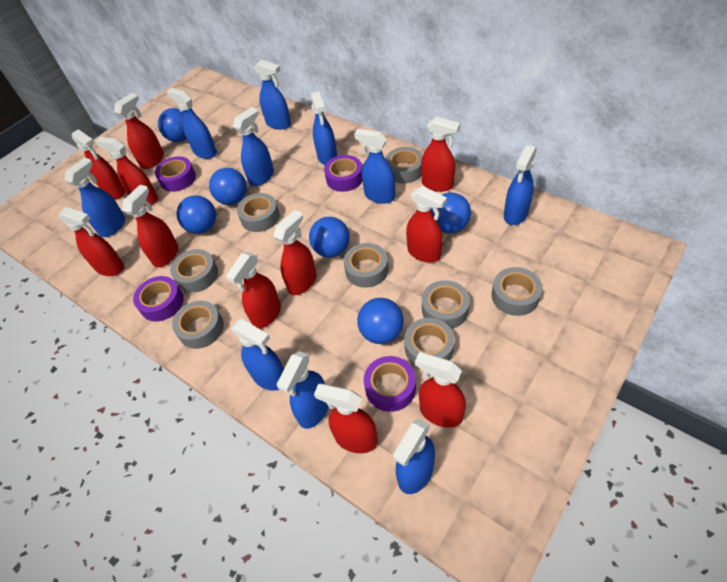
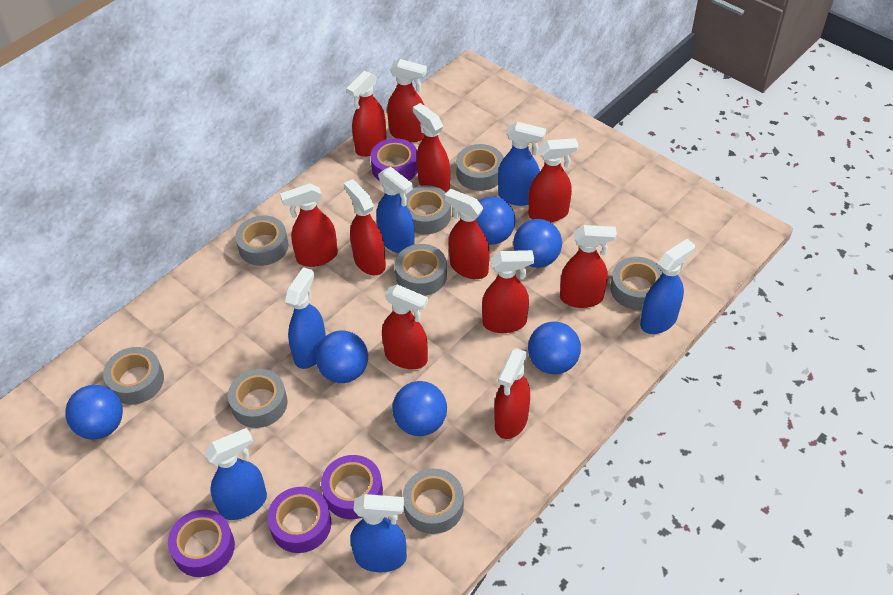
blue spray bottle: [65,158,125,237] [166,88,217,159] [231,319,284,391] [233,107,274,186] [254,60,291,129] [277,351,329,429] [311,91,337,165] [354,129,395,204] [393,418,435,494] [504,145,537,225] = 10 -> [204,428,267,520] [285,267,326,369] [350,494,407,573] [377,167,415,253] [498,122,546,206] [640,239,695,334] = 6

